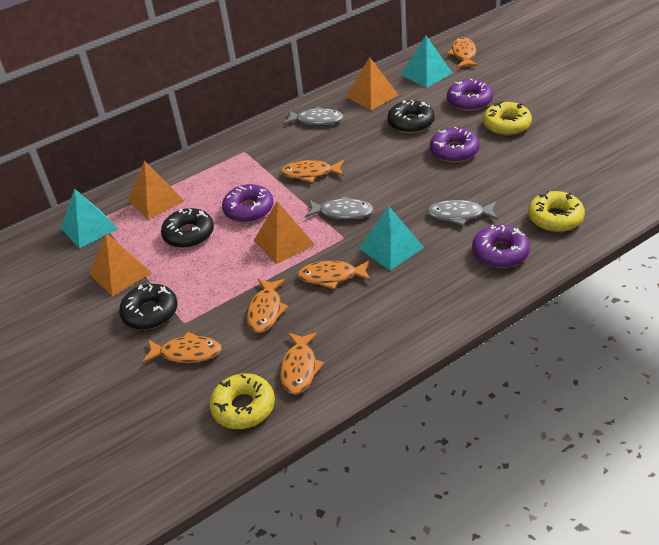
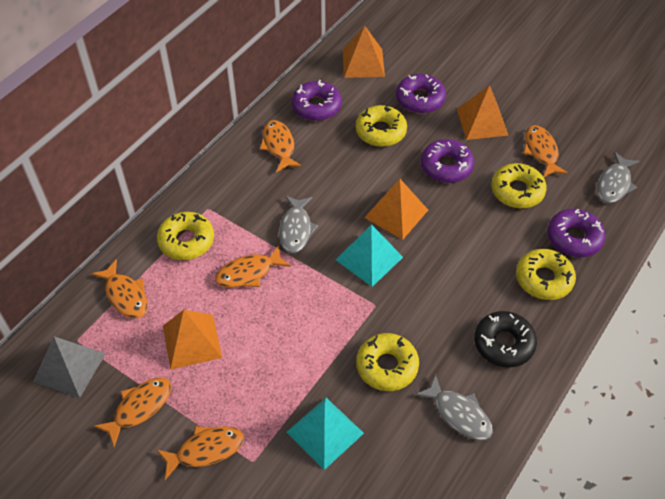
black donut: [119,284,177,330] [161,208,214,248] [387,100,435,133] = 3 -> [474,311,537,368] = 1
grey pyramid: none = 0 -> [33,337,106,398] = 1
turquoise pyramid: [61,188,118,249] [359,206,424,270] [401,35,452,88] = 3 -> [287,398,364,470] [336,224,403,287] = 2
yellow donut: [209,373,275,429] [483,101,532,136] [528,190,585,232] = 3 -> [157,212,214,260] [356,105,407,147] [356,333,419,391] [491,163,547,209] [516,249,576,300] = 5

